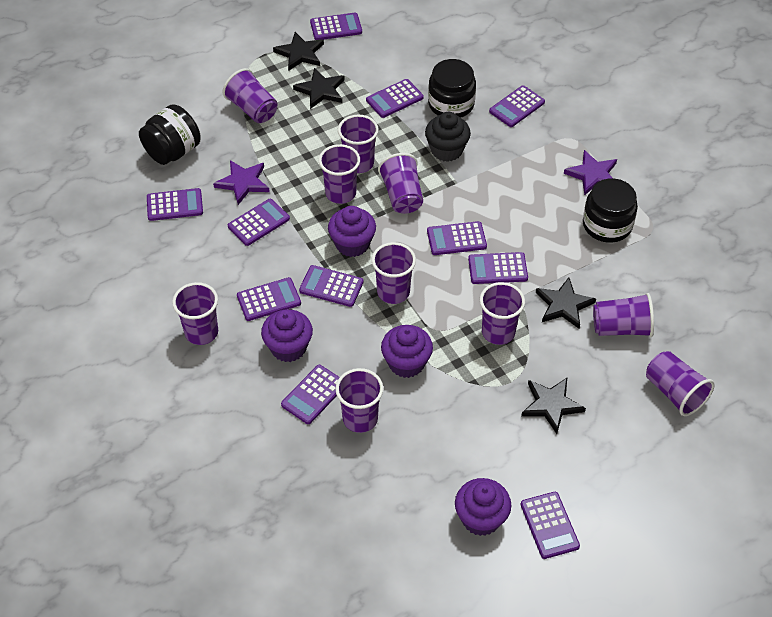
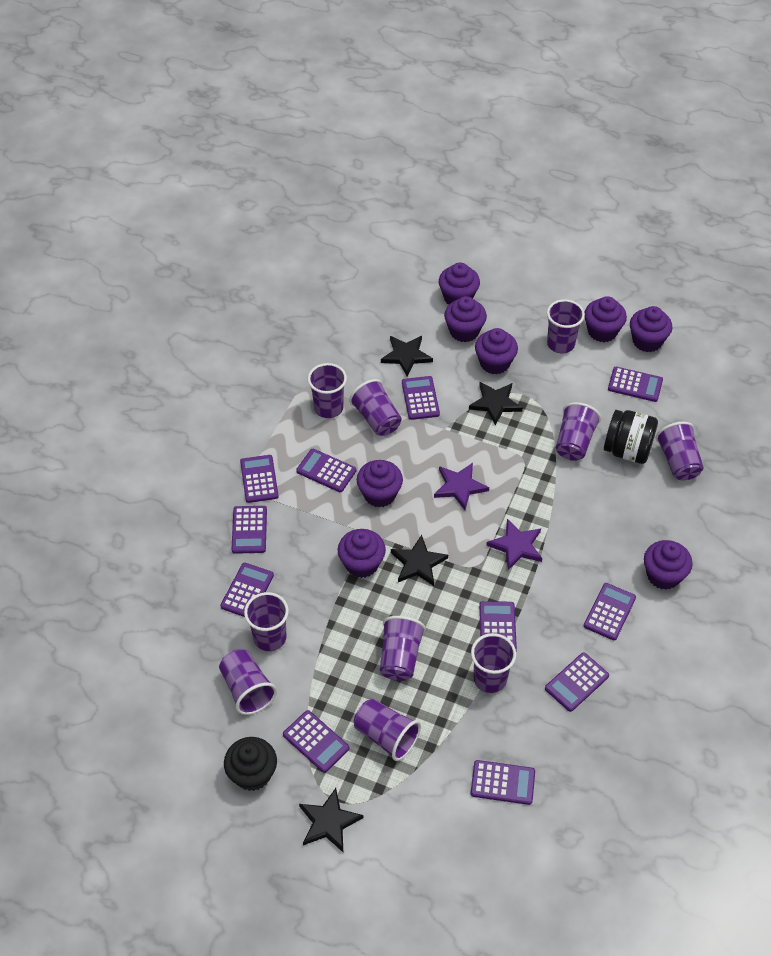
black jar: [139,104,201,165] [428,59,476,118] [583,178,638,243] = 3 -> [604,410,658,464] = 1
purple cupcake: [261,309,313,362] [328,206,376,257] [381,325,433,378] [455,478,511,536] = 4 -> [338,529,386,578] [357,460,403,507] [439,263,480,304] [444,296,487,342] [475,328,518,375] [585,296,627,342] [630,306,672,352] [644,540,693,590] = 8

